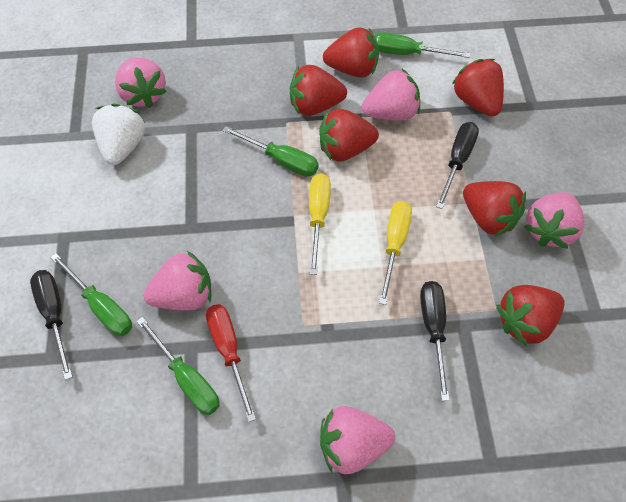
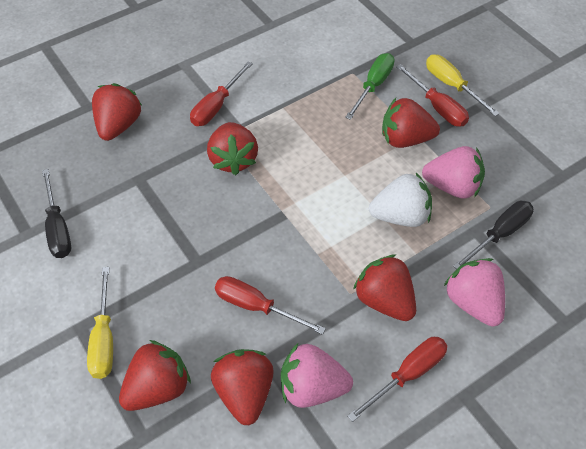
black screwdriver: [30,270,73,380] [420,281,450,401] [436,122,479,209] = 3 -> [42,169,71,258] [453,201,534,269] = 2
green screwdriver: [50,253,132,336] [137,317,220,415] [222,126,319,177] [374,32,470,58] = 4 -> [345,53,395,120] = 1
pink strawberry: [115,57,167,108] [144,251,211,310] [320,406,395,474] [362,69,420,120] [524,192,584,249] = 5 -> [281,343,353,408] [422,146,485,199] [444,258,505,327] = 3
red screwdriver: [206,304,256,422] = 1 -> [190,61,253,126] [215,276,326,335] [348,337,448,422] [396,64,469,127] = 4

